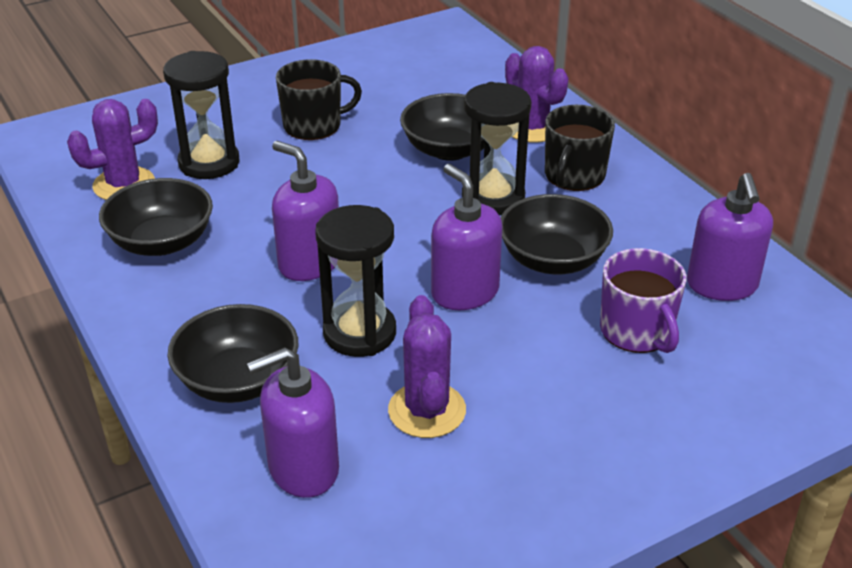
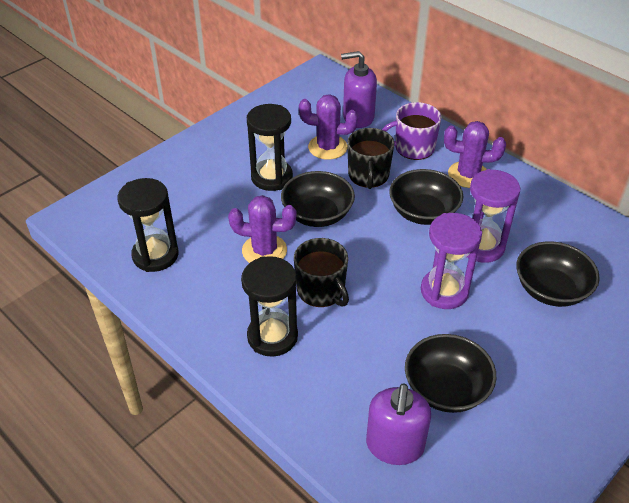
purple hourglass: none = 0 -> [421,213,482,309] [467,169,520,263] = 2
purple soap dispenser: [247,347,339,498] [272,141,339,281] [431,164,503,310] [687,173,773,301] = 4 -> [341,51,377,128] [366,383,431,465] = 2

